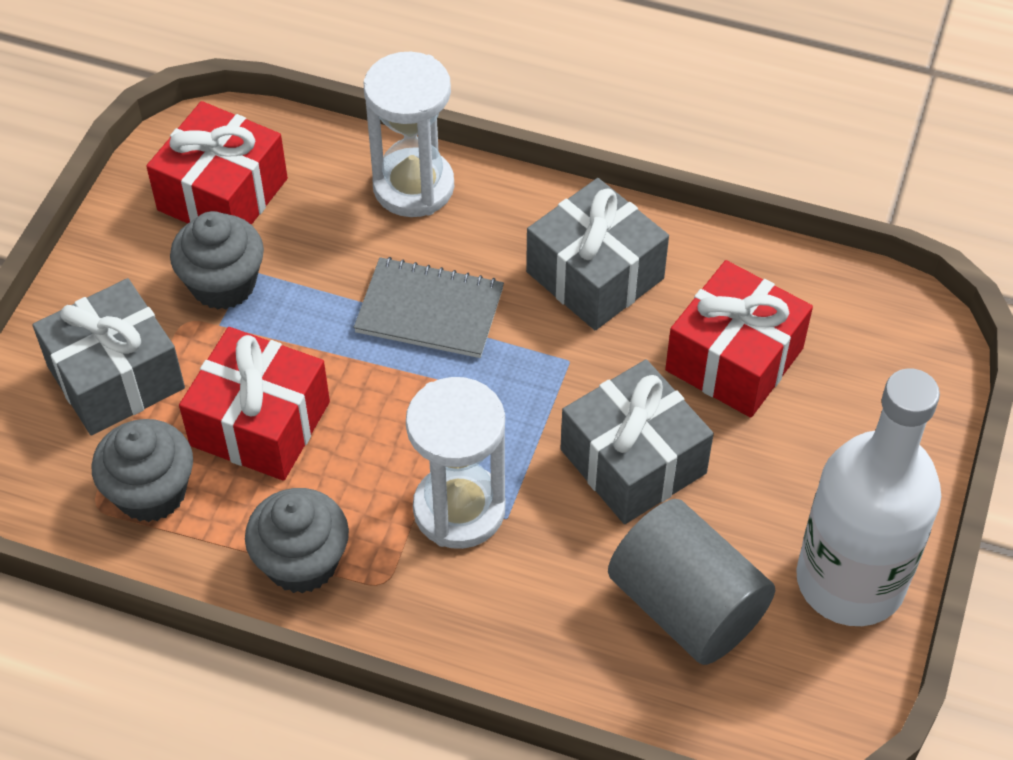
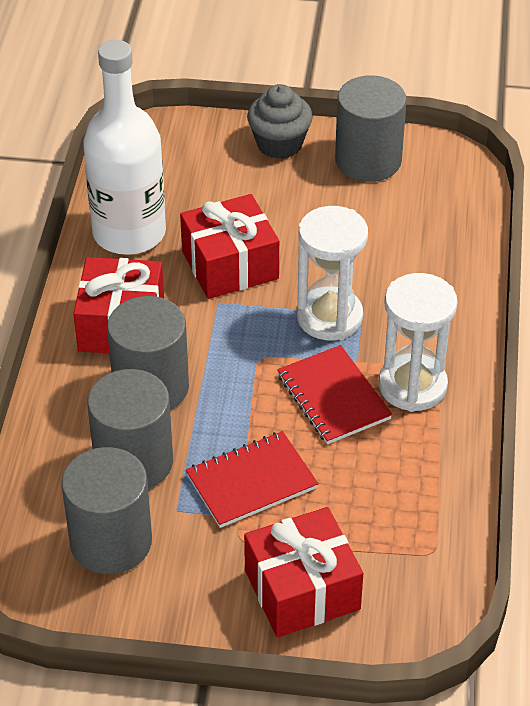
grey cupcake: [91,419,193,522] [170,211,264,310] [245,488,349,594] = 3 -> [247,84,313,159] = 1
grey cylinder: [608,499,775,665] = 1 -> [61,447,152,574] [87,369,173,489] [107,296,189,410] [335,75,407,182] = 4
grey gift: [33,278,185,436] [526,178,669,330] [560,359,714,524] = 3 -> none = 0
grey notebook: [353,257,504,358] = 1 -> none = 0
red notebook: none = 0 -> [186,431,319,528] [277,345,392,444] = 2

